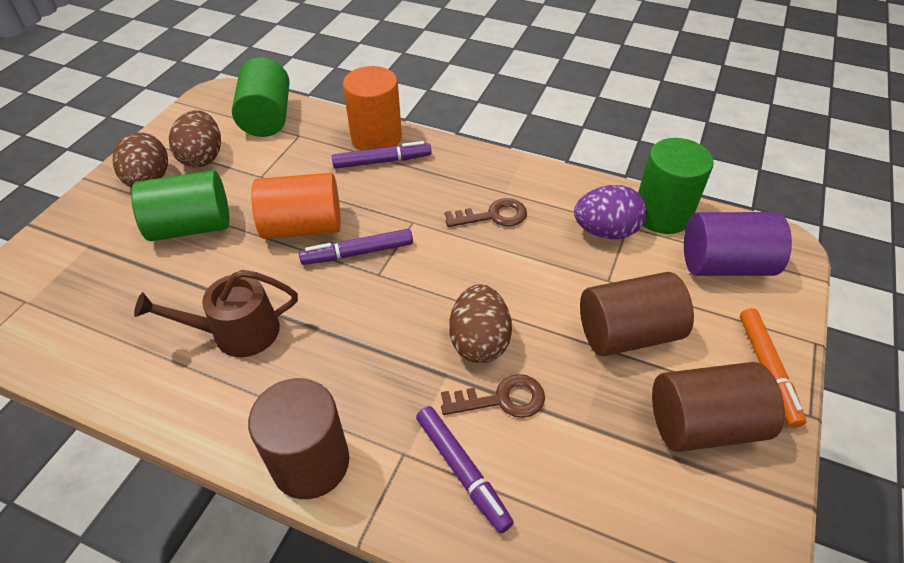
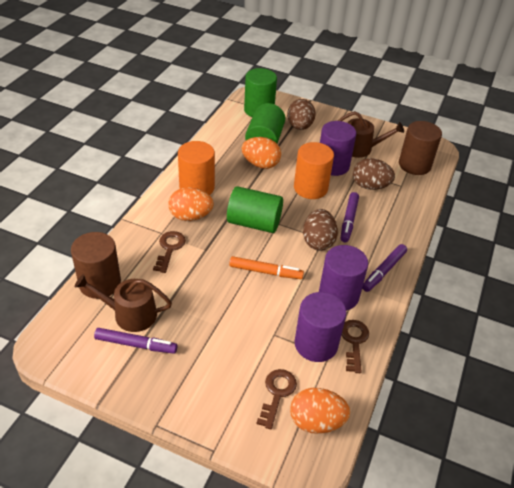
brown cylinder: [248,378,349,499] [580,272,694,356] [652,362,785,452] = 3 -> [71,232,121,299] [399,121,442,175] = 2
brown key: [441,374,545,418] [445,198,527,227] = 2 -> [153,231,186,273] [257,369,297,430] [342,320,369,373] = 3
brown watering can: [134,270,298,357] = 1 -> [75,274,172,332] [338,111,404,158] = 2
orange egg: none = 0 -> [169,188,214,221] [242,137,281,169] [290,388,350,434] = 3
purple cylinder: [684,212,792,276] = 1 -> [295,292,346,362] [319,245,368,310] [320,121,356,176] = 3
purple egg: [574,185,647,239] = 1 -> none = 0

